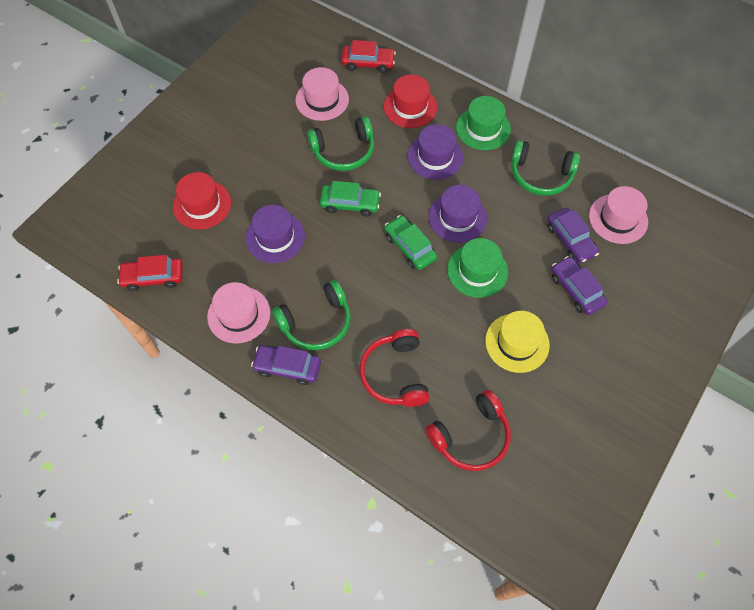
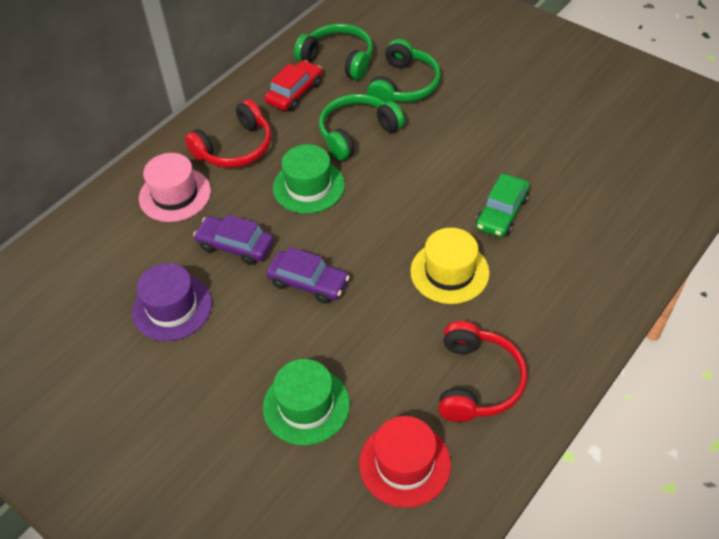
green car: [320,181,381,216] [385,215,437,270] = 2 -> [476,174,530,237] = 1
pink hat: [207,282,270,343] [295,67,349,121] [589,186,648,244] = 3 -> [139,153,211,222] = 1
purple car: [251,345,321,385] [547,208,599,263] [551,256,607,315] = 3 -> [193,214,274,265] [266,247,350,303] = 2
purple hat: [246,205,305,263] [408,124,464,180] [429,185,487,242] = 3 -> [132,263,212,341] = 1
red car: [117,255,183,291] [341,40,396,73] = 2 -> [265,60,322,111] = 1
red hat: [173,172,231,229] [384,74,437,128] = 2 -> [359,416,451,508] = 1

